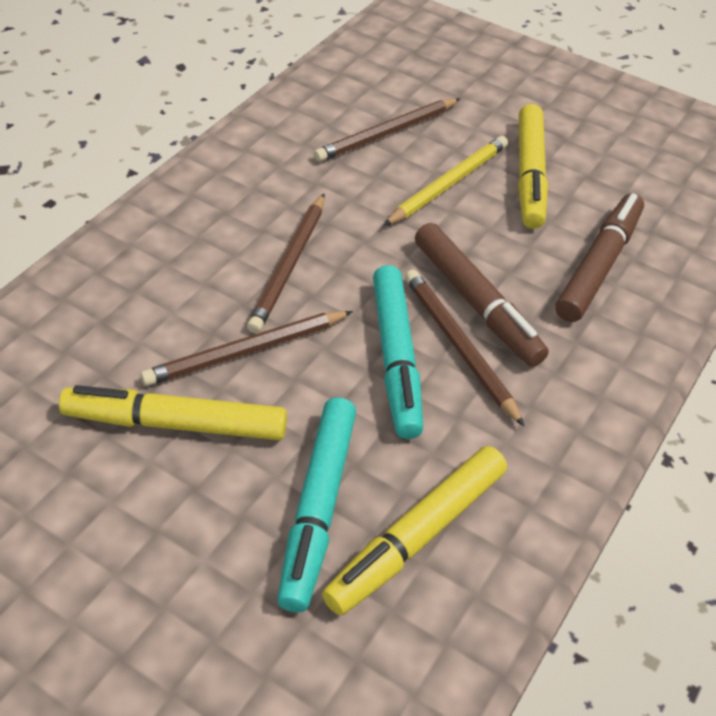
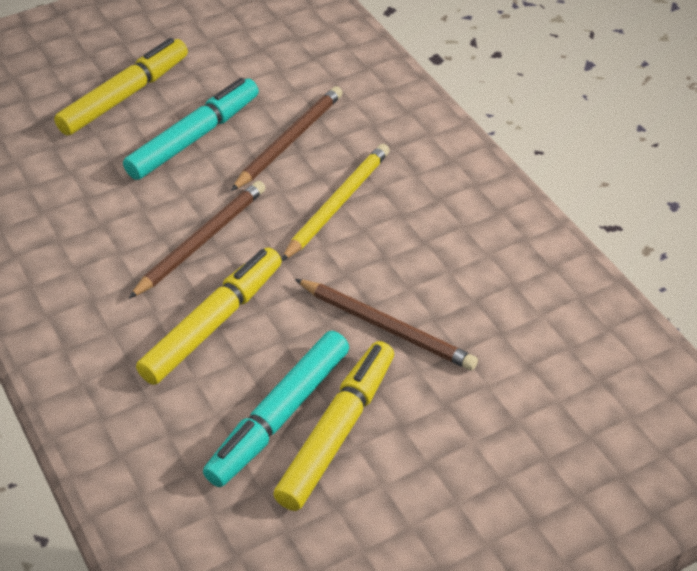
brown marker: [415,223,549,367] [555,193,644,322] = 2 -> none = 0
brown pencil: [141,311,353,386] [247,194,324,333] [314,98,461,162] [405,270,525,427] = 4 -> [128,181,265,299] [231,86,343,191] [295,279,478,370] = 3

